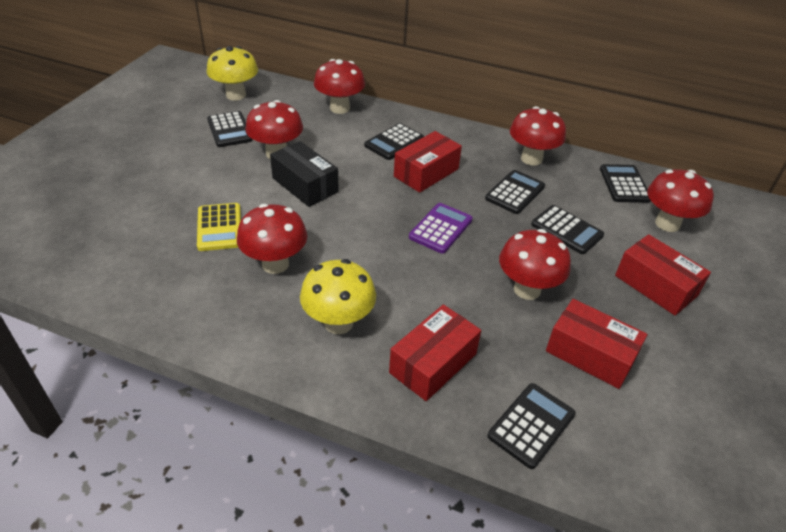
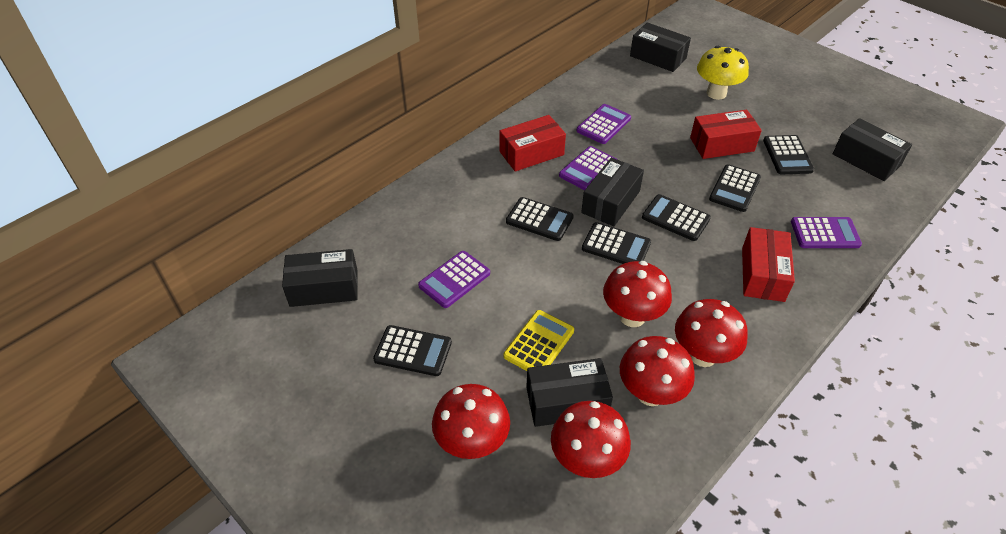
black box: [270,141,339,207] = 1 -> [282,249,358,307] [526,358,613,427] [581,158,644,226] [630,22,691,72] [833,118,912,181] = 5
purple calculator: [409,203,473,254] = 1 -> [418,251,490,308] [559,146,618,190] [576,104,631,144] [791,217,862,248] = 4
red box: [389,305,481,401] [394,131,462,193] [546,299,647,389] [615,234,711,316] = 4 -> [499,115,566,171] [690,110,762,159] [742,227,795,302] = 3
red mushroom: [237,204,307,274] [245,100,303,159] [314,59,365,114] [499,229,571,300] [510,106,566,166] [647,169,714,232] = 6 -> [432,384,510,459] [551,401,631,478] [603,261,672,327] [620,336,695,406] [675,299,748,367] = 5
yellow mushroom: [207,46,258,101] [300,259,376,334] = 2 -> [697,46,749,100] = 1

